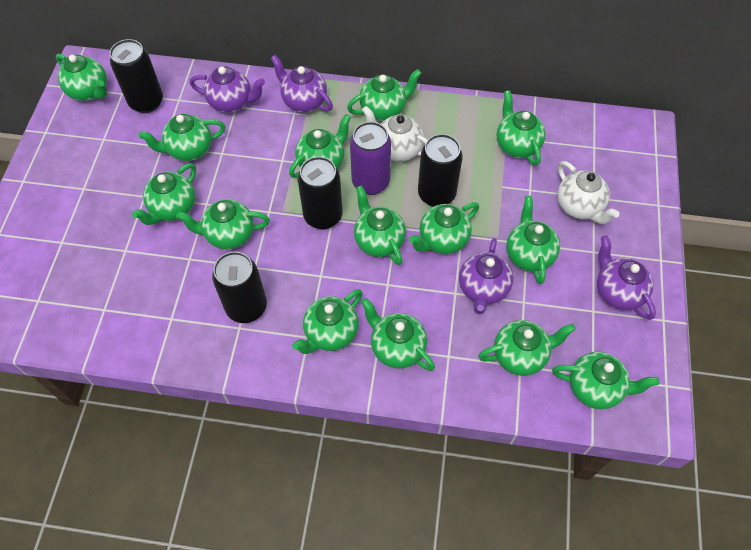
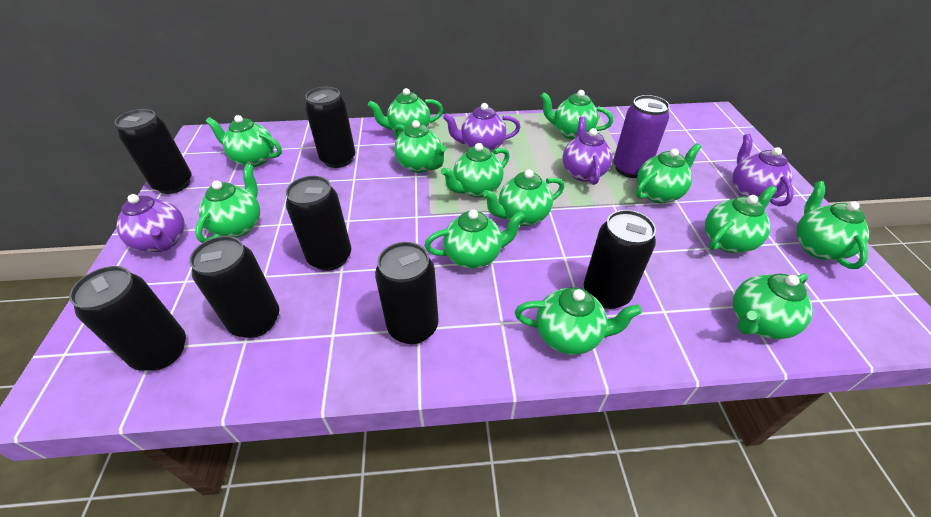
black can: [110,39,163,113] [212,251,267,323] [298,156,343,229] [418,134,463,207] = 4 -> [69,266,186,371] [115,109,192,194] [189,236,279,338] [286,176,351,271] [305,87,355,168] [375,242,439,344] [584,210,656,309] = 7
green teapot: [56,54,107,101] [132,163,196,225] [139,114,225,161] [176,199,270,249] [289,114,351,178] [292,289,363,354] [347,69,422,121] [354,185,406,265] [361,298,435,371] [409,202,479,254] [478,320,576,376] [497,90,546,166] [506,196,560,284] [552,351,660,409] = 14 -> [195,164,260,243] [205,115,282,167] [368,88,443,135] [394,120,446,173] [424,210,525,269] [441,143,510,197] [483,169,564,226] [515,287,642,355] [540,90,613,140] [636,143,701,203] [705,186,777,253] [733,273,813,339] [796,181,869,269] = 13
white teapot: [362,106,427,162] [557,161,619,224] = 2 -> none = 0

